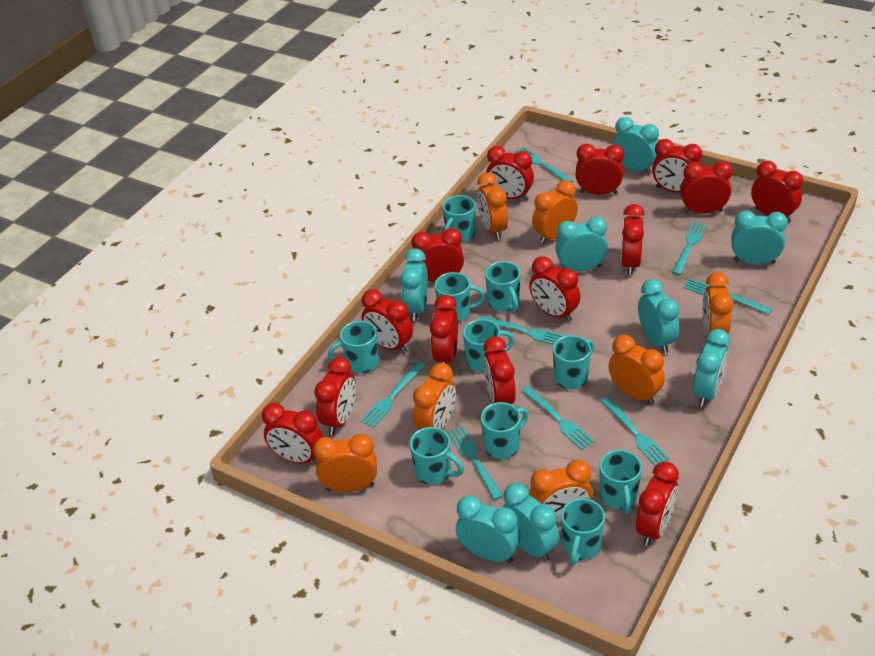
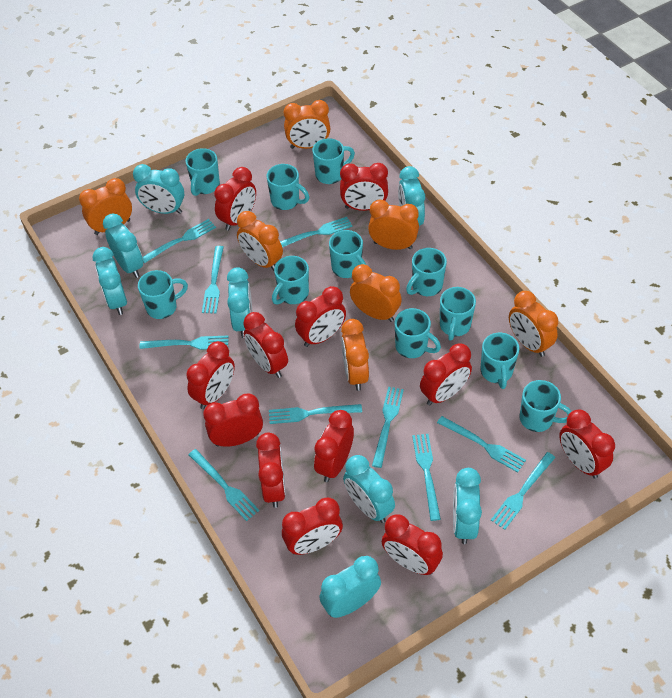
red clock: [262,403,323,464] [314,357,356,435] [362,289,413,354] [411,228,464,282] [430,295,458,364] [483,336,516,404] [486,146,534,201] [529,256,580,322] [575,144,624,195] [621,204,645,275] [636,462,679,546] [652,139,702,192] [681,161,733,214] [751,161,803,223] = 14 -> [186,341,235,409] [203,393,263,447] [214,167,256,231] [243,312,288,378] [256,433,286,508] [282,498,343,555] [295,286,346,347] [314,410,354,482] [340,163,388,211] [382,514,443,575] [420,343,472,406] [559,410,615,479] = 12
turquoise fork: [360,362,425,428] [448,426,503,500] [479,316,566,345] [514,147,573,182] [521,386,594,450] [600,396,670,466] [672,221,707,275] [683,278,772,315] = 8 -> [139,335,229,350] [143,219,216,263] [188,449,259,521] [202,246,224,314] [269,404,362,424] [280,217,353,247] [372,387,404,468] [412,434,441,521] [437,416,526,472] [491,452,556,530] = 10
turquoise mug: [328,321,379,373] [410,427,464,485] [434,272,485,322] [442,195,475,243] [463,319,515,372] [481,402,529,459] [485,261,520,312] [553,335,594,389] [561,498,605,565] [599,450,642,514] = 10 -> [138,270,188,319] [185,148,220,196] [267,164,309,210] [272,256,309,305] [312,138,355,184] [329,230,366,278] [395,308,441,358] [406,248,447,296] [440,287,476,341] [481,333,519,389] [519,380,572,432] = 11

